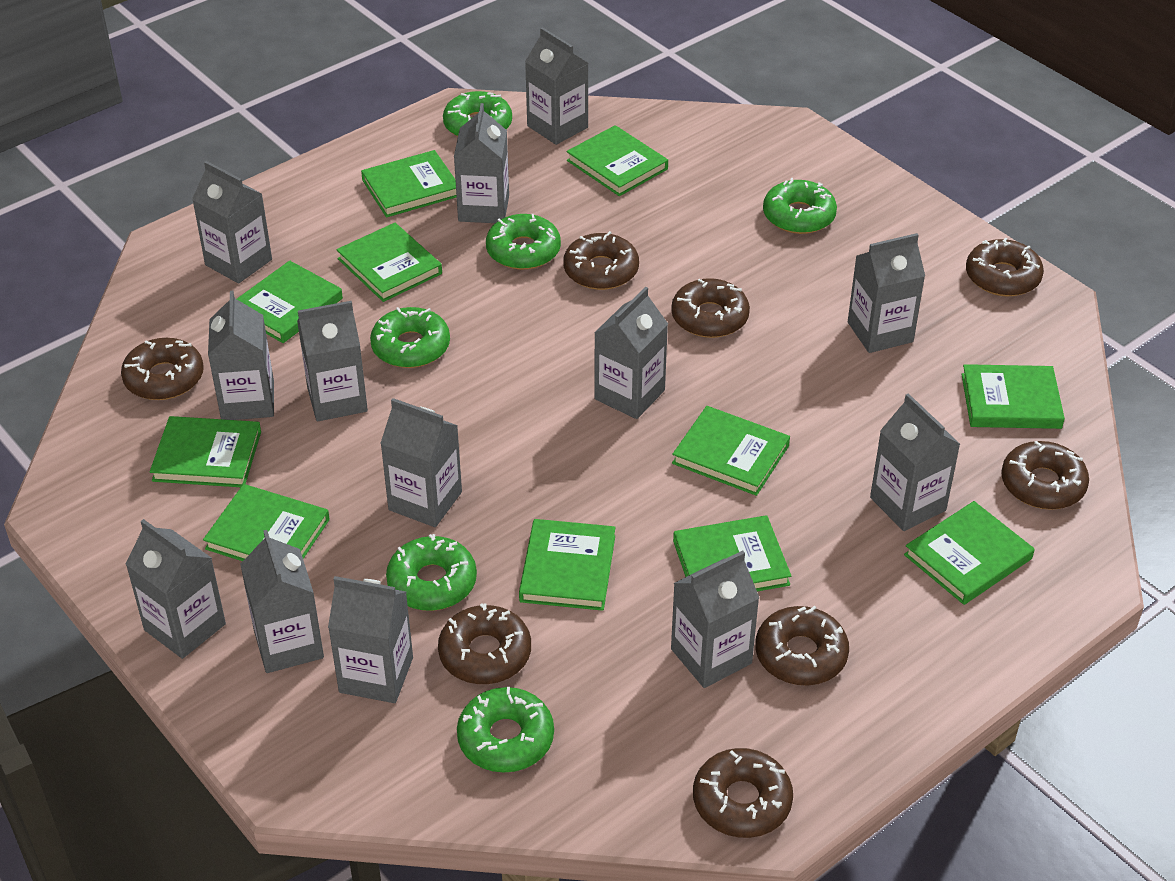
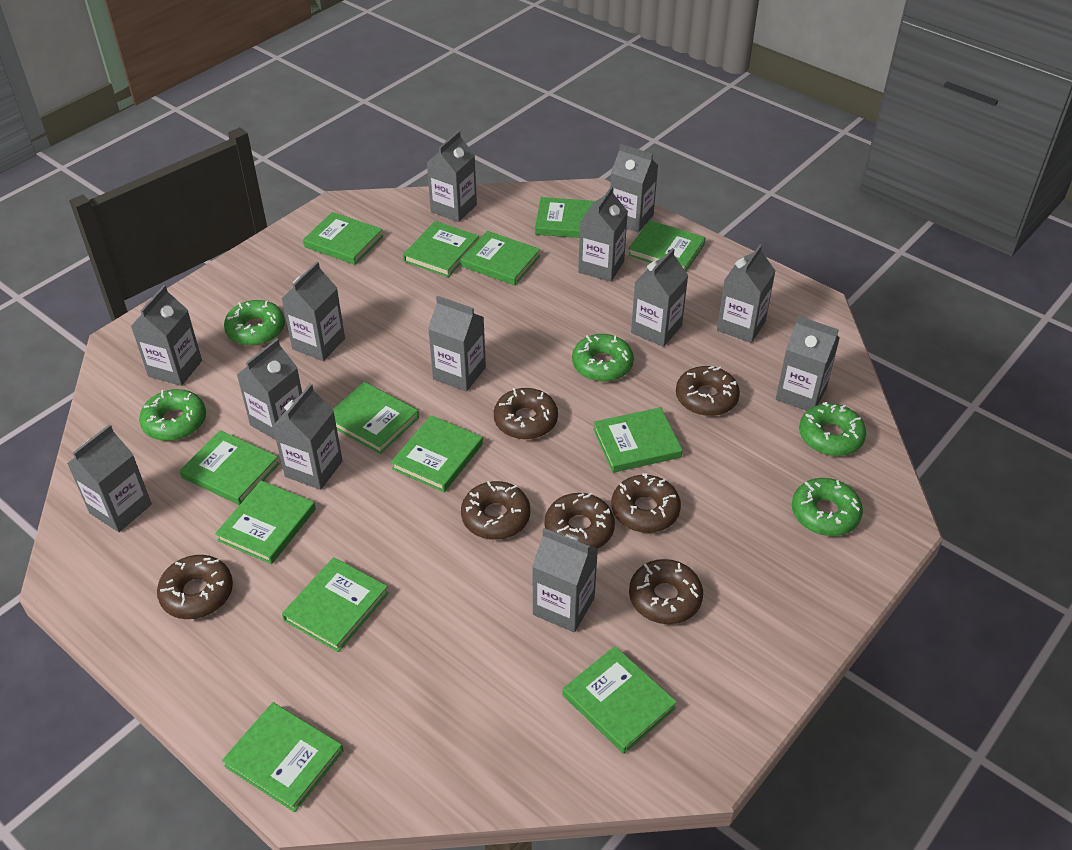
brown donut: [121,338,204,400] [438,603,531,684] [563,231,639,290] [671,278,750,338] [693,748,793,838] [755,606,849,685] [966,238,1044,297] [1001,441,1089,510] = 8 -> [157,555,233,619] [461,481,530,540] [494,388,558,439] [545,493,615,549] [611,473,681,533] [629,559,703,624] [676,366,740,416] = 7
green book: [150,416,261,487] [203,484,330,561] [237,261,343,343] [336,223,442,302] [361,150,457,217] [519,519,616,611] [567,125,668,196] [672,406,790,496] [673,515,791,591] [904,501,1035,605] [962,364,1065,429] = 11 -> [180,430,280,505] [215,480,316,564] [222,702,343,812] [282,557,389,652] [303,212,383,265] [333,382,419,454] [391,415,483,492] [403,221,479,277] [461,231,540,286] [535,197,595,238] [563,646,677,754] [593,407,682,473] [628,220,705,271] = 13
green donut: [370,307,450,368] [386,534,477,611] [443,91,512,137] [457,687,554,773] [486,214,561,270] [763,178,837,234] = 6 -> [139,389,206,441] [224,300,285,346] [572,334,634,382] [792,478,863,536] [799,402,866,456] = 5

